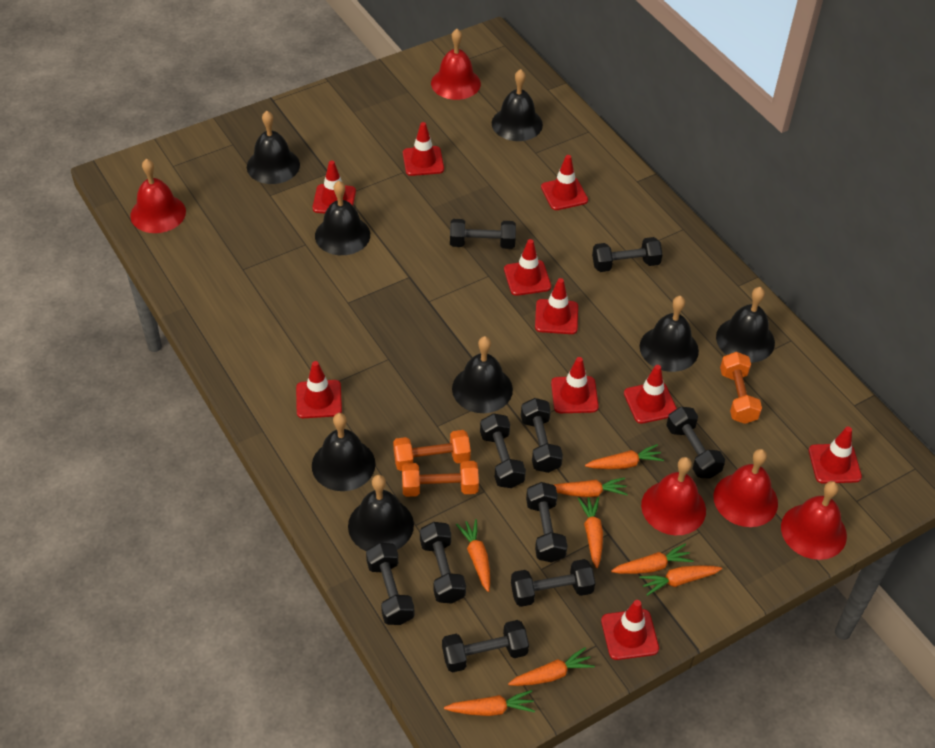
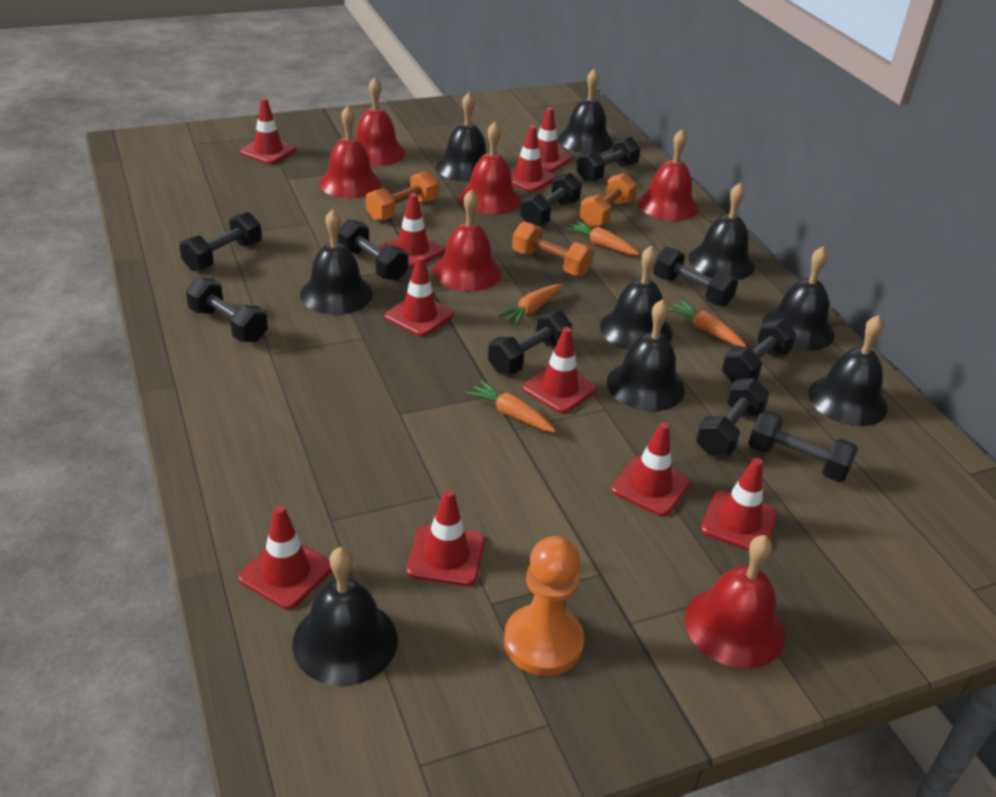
black bell: [247,111,300,184] [312,413,376,491] [315,181,370,255] [348,475,414,551] [452,336,513,413] [492,69,543,141] [640,296,699,372] [716,287,775,363] = 8 -> [292,547,398,686] [300,209,373,315] [436,92,486,182] [558,68,613,153] [600,246,673,350] [607,299,685,411] [689,183,755,280] [762,247,834,351] [808,315,888,426] = 9
orange carrot: [444,690,535,716] [456,519,490,592] [508,647,595,686] [554,477,628,497] [578,497,603,568] [585,444,664,469] [611,544,694,574] [640,565,722,596] = 8 -> [466,380,556,432] [497,284,562,326] [565,221,639,255] [669,300,746,347] = 4
orange pawn: none = 0 -> [504,536,584,676] = 1
red bell: [130,159,186,233] [431,29,481,100] [641,457,706,535] [713,449,778,527] [781,481,847,560] = 5 -> [319,106,381,199] [355,77,405,166] [433,189,502,291] [459,122,521,214] [637,129,699,221] [685,535,785,669] = 6

